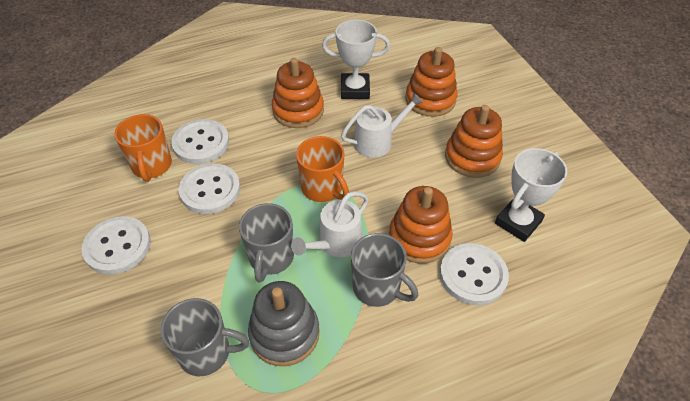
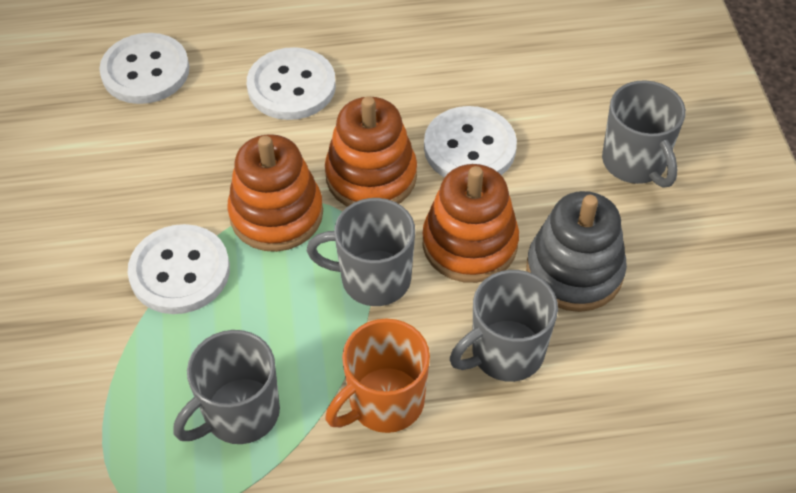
grey mug: [160,298,249,376] [239,203,294,283] [351,233,418,307] = 3 -> [174,330,280,444] [307,198,415,306] [450,270,558,382] [602,80,686,188] = 4
orange mug: [114,114,172,182] [296,136,349,202] = 2 -> [325,319,430,433] = 1
orange stacking toy: [272,58,324,128] [389,186,453,264] [406,47,458,117] [445,105,503,178] = 4 -> [227,134,323,252] [325,96,417,207] [422,164,519,283] = 3
white trophy: [322,20,390,99] [495,148,567,242] = 2 -> none = 0
white watering can: [291,192,369,257] [341,92,423,158] = 2 -> none = 0

